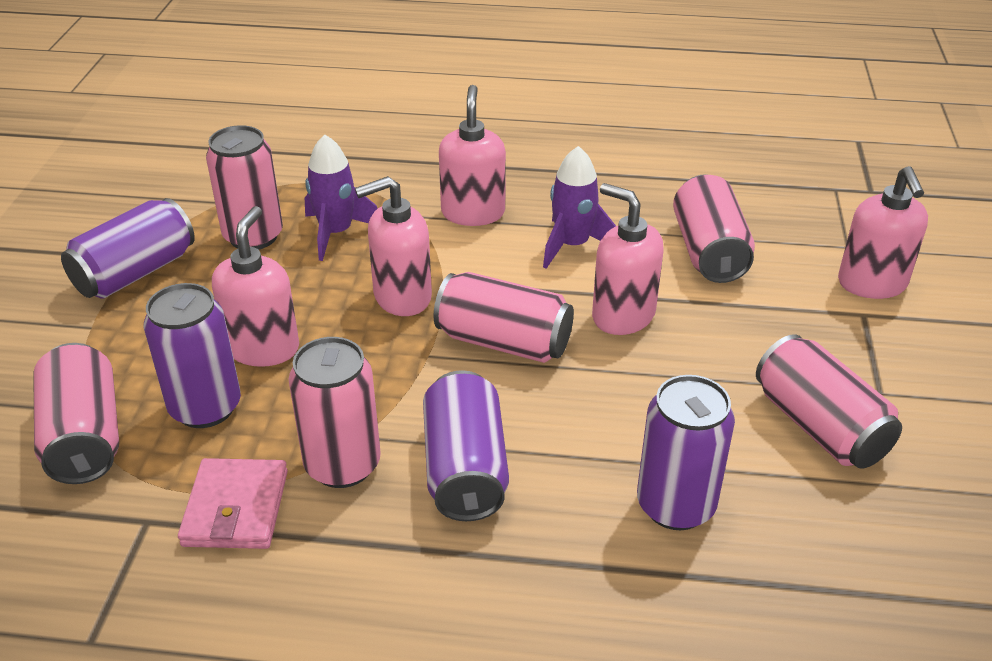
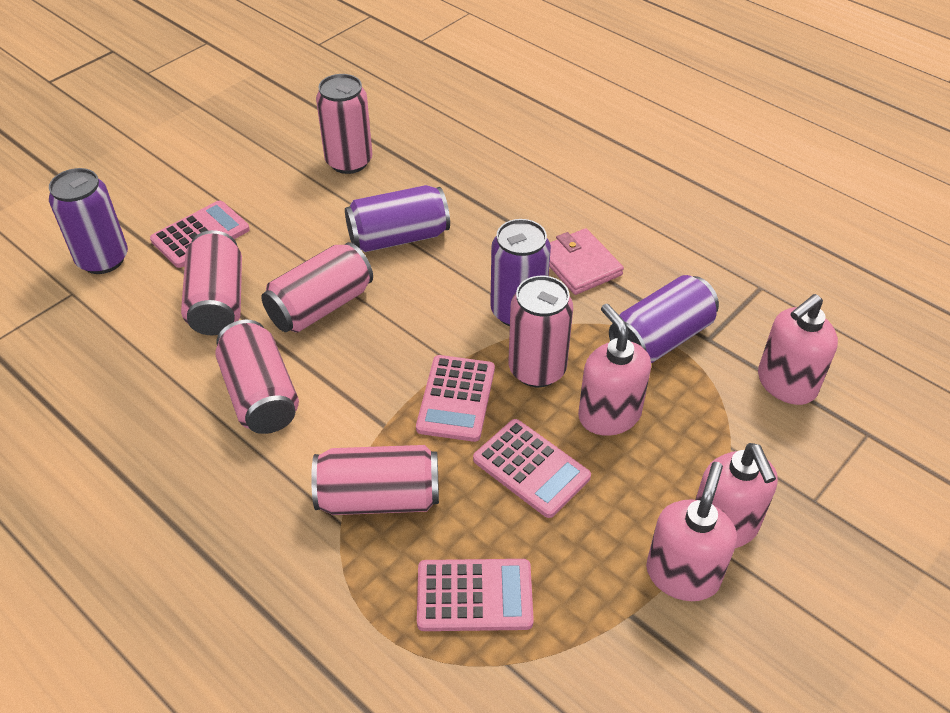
pink calculator: none = 0 -> [150,200,250,268] [416,355,495,442] [417,559,534,631] [473,419,591,518] = 4
pink soap dispenser: [212,206,299,367] [355,176,432,316] [439,85,506,226] [592,183,664,335] [838,166,928,299] = 5 -> [578,304,651,436] [646,462,737,601] [695,443,778,548] [758,294,838,405] = 4
purple rocket: [305,135,378,261] [543,146,616,269] = 2 -> none = 0

